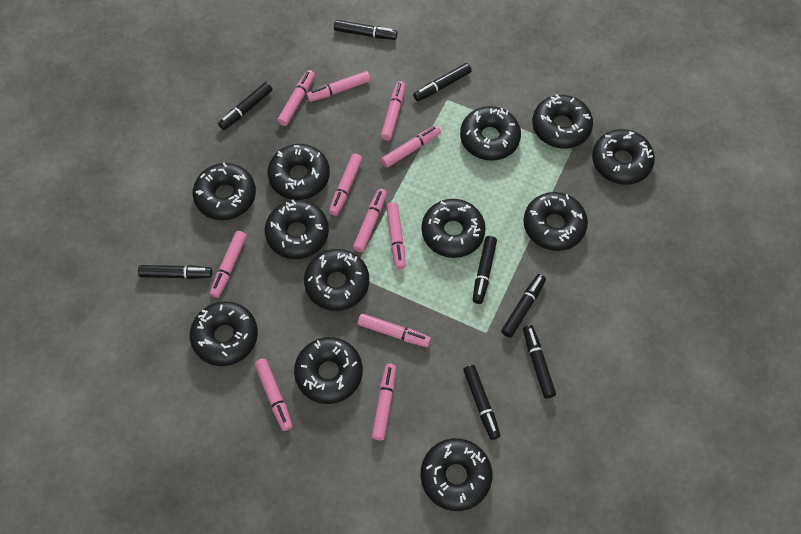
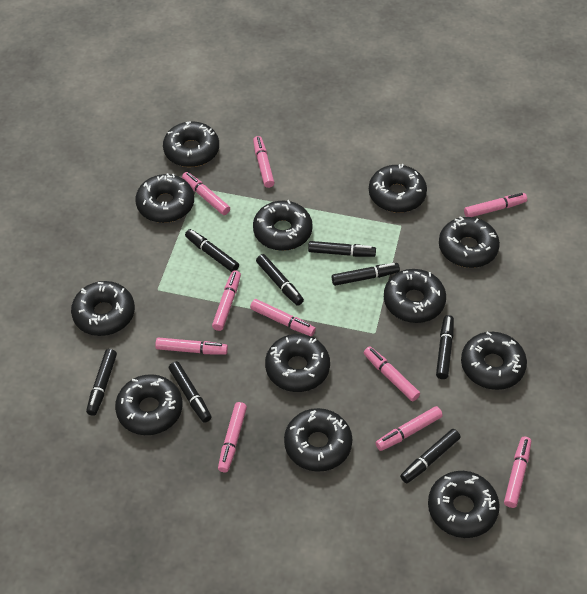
pink marker: [210,231,247,298] [255,358,292,431] [277,70,315,126] [307,71,370,102] [329,154,362,216] [353,189,387,252] [358,313,431,347] [372,364,396,440] [381,81,405,141] [381,125,441,168] [386,202,406,269] = 11 -> [155,337,228,355] [182,172,230,215] [212,270,241,331] [218,402,247,472] [250,299,316,336] [253,136,274,188] [364,346,420,401] [376,406,443,451] [464,193,527,217] [504,437,531,508] = 10

